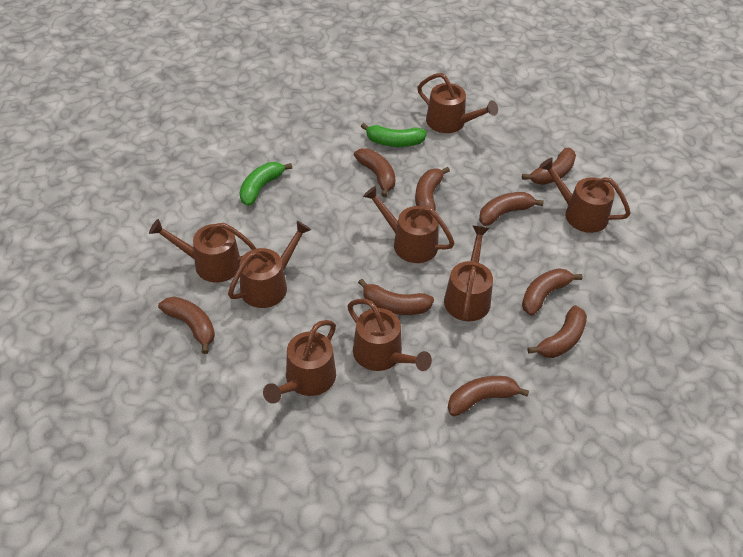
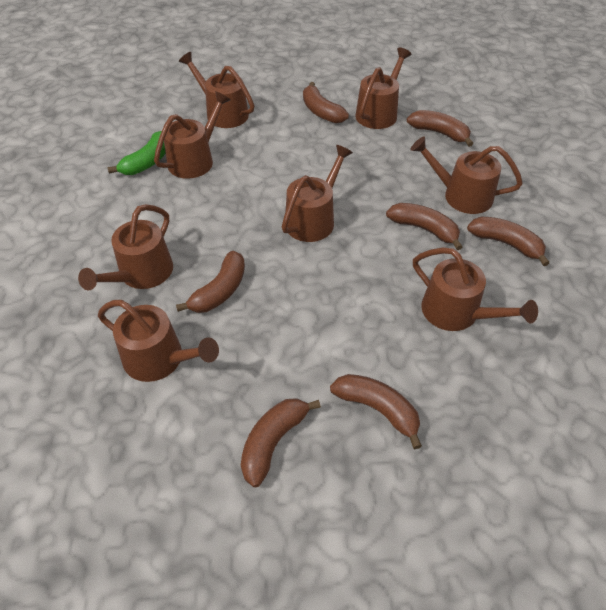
brown banana: [158,297,215,354] [354,149,396,197] [358,279,434,315] [415,167,450,211] [448,376,529,416] [479,192,544,226] [522,148,576,185] [522,268,583,316] [527,305,587,358] = 9 -> [176,251,245,313] [241,398,321,487] [303,82,349,123] [330,374,422,449] [386,203,462,250] [407,110,473,147] [467,216,549,266] = 7
green banana: [240,162,292,206] [361,123,427,147] = 2 -> [108,131,166,175] = 1

